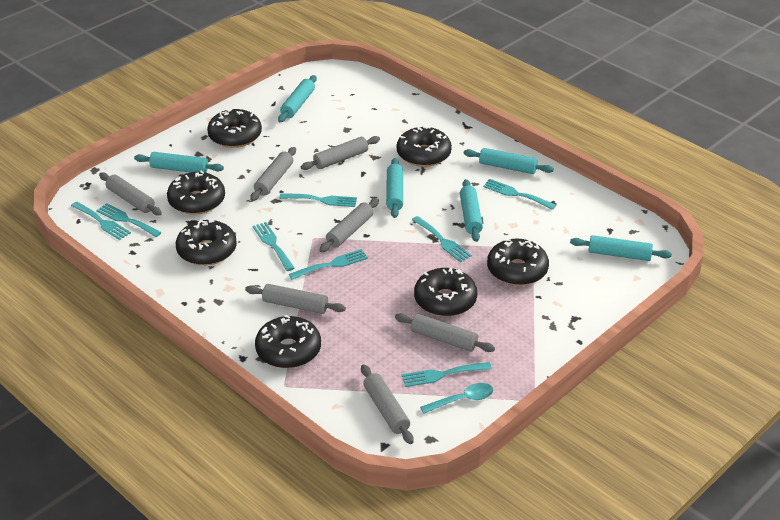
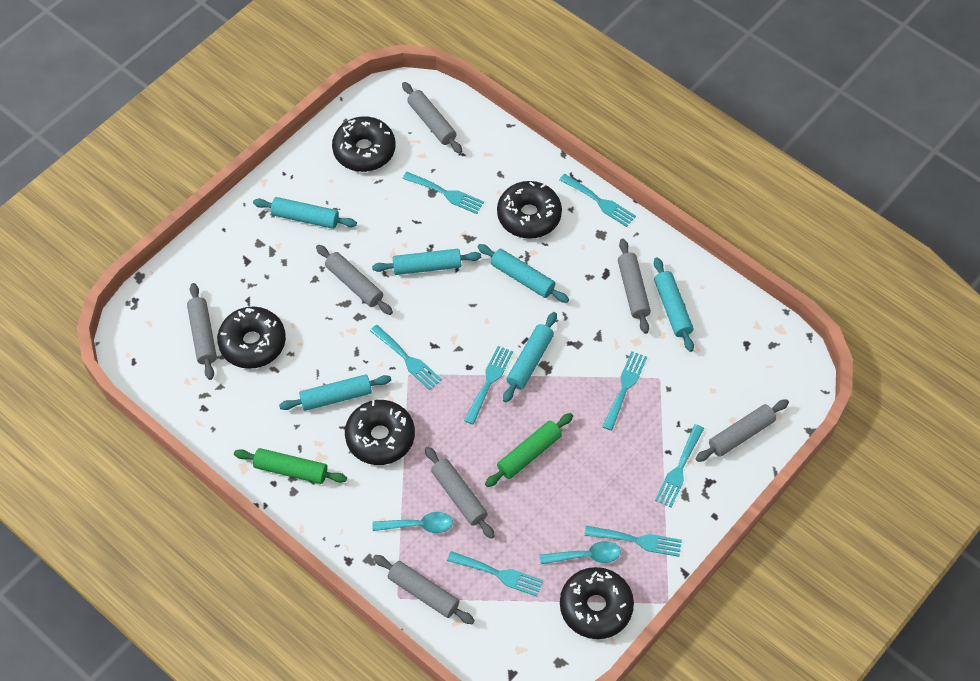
black donut: [167,170,225,215] [176,219,237,266] [207,109,262,148] [255,315,321,368] [397,126,452,167] [414,268,477,317] [487,239,549,286] = 7 -> [217,306,286,369] [332,116,396,172] [345,400,415,465] [497,181,562,239] [560,567,634,639] = 5
green rolling pin: none = 0 -> [234,448,347,484] [485,413,573,487] = 2
turquoise spoon: [420,383,493,414] = 1 -> [372,512,453,533] [540,541,621,564] = 2

